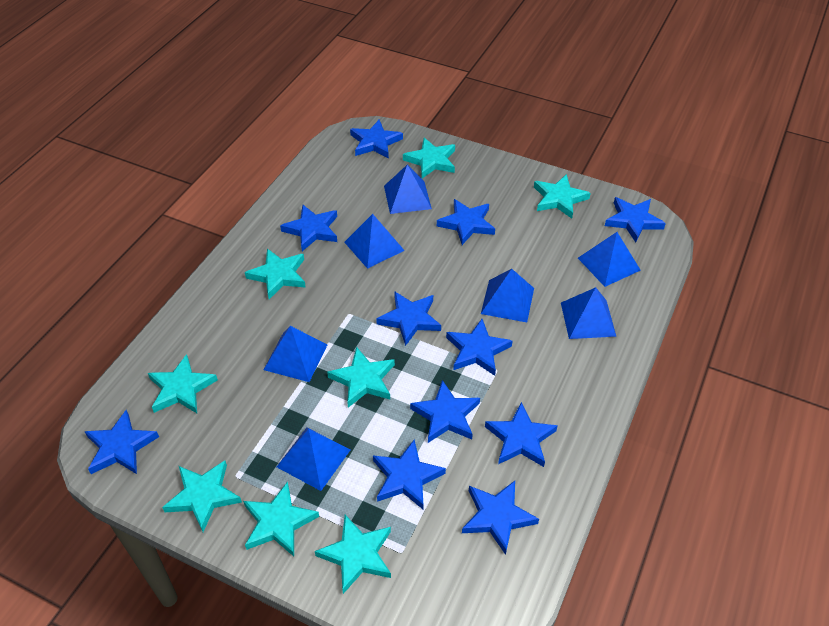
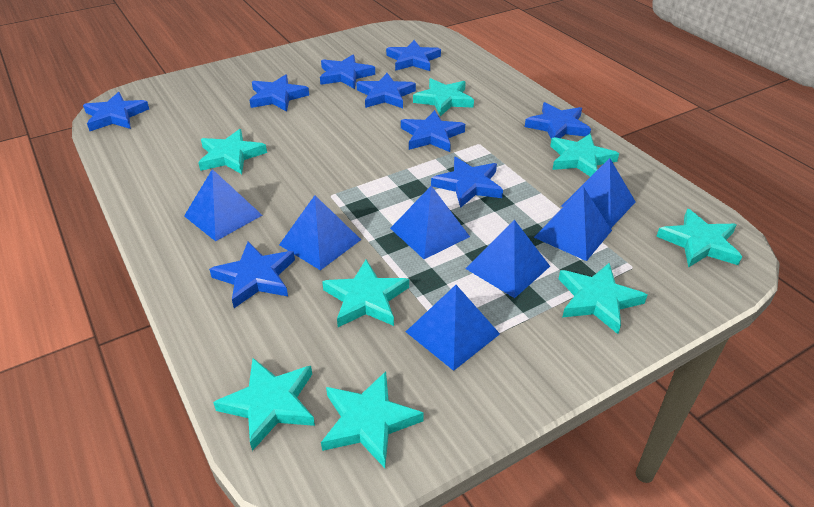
blue star: [84,410,159,474] [280,205,337,251] [350,119,403,159] [373,440,446,509] [376,291,441,346] [410,380,480,443] [437,199,495,245] [446,319,513,376] [462,481,539,555] [485,402,558,467] [605,197,666,242] = 11 -> [83,92,149,131] [209,242,295,308] [249,74,309,112] [320,54,375,89] [356,73,416,108] [386,40,441,71] [401,110,465,152] [431,157,503,208] [525,102,591,139] = 9

